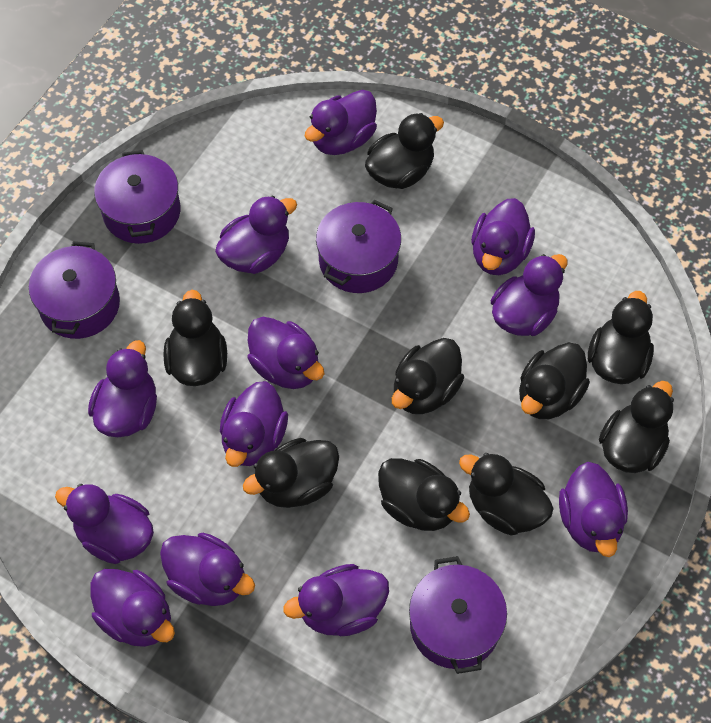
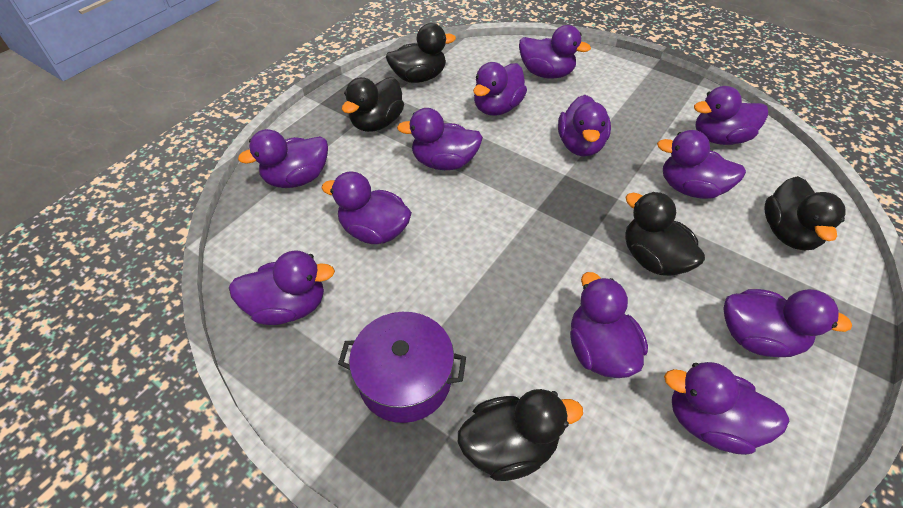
black duck: [164,290,227,386] [243,438,339,508] [365,113,444,189] [378,458,470,531] [392,338,464,414] [459,453,554,535] [519,342,590,419] [588,291,654,384] [599,381,674,473] = 9 -> [342,77,404,132] [386,23,456,83] [458,389,583,481] [625,192,705,276] [765,176,846,250] = 5
purple pot: [29,241,120,339] [94,150,180,244] [316,200,401,293] [409,556,507,674] = 4 -> [338,312,466,423] = 1

